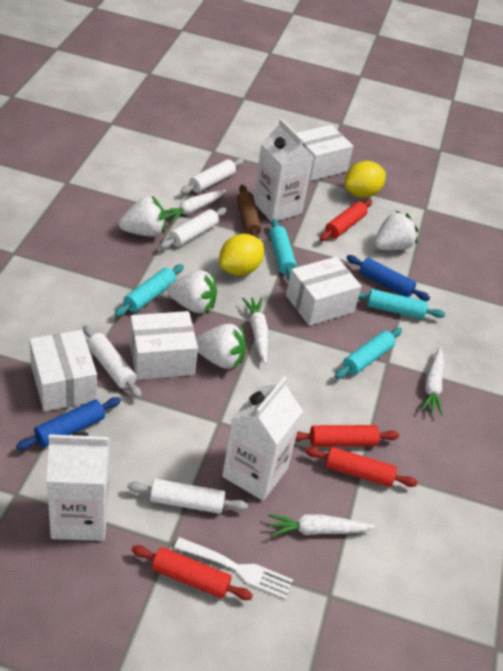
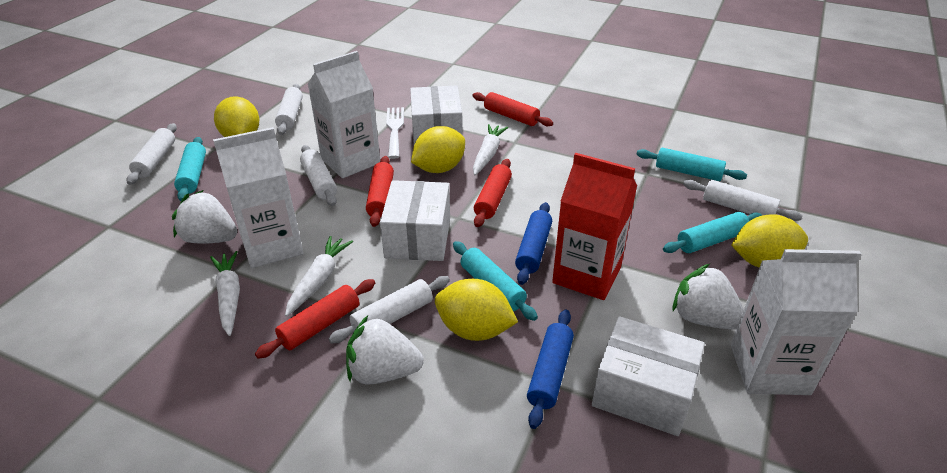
brown rolling pin: [237,185,261,239] = 1 -> none = 0
red carton: none = 0 -> [552,153,637,300] = 1
white box: [29,330,97,412] [129,311,198,380] [286,257,362,326] [297,125,353,181] = 4 -> [380,180,450,261] [410,85,463,144] [592,316,705,436] = 3
white carrot: [164,190,226,223] [242,297,268,363] [268,514,375,537] [421,347,444,416] = 4 -> [210,251,240,336] [285,236,353,317] [473,124,508,175] = 3
white rolling pin: [83,325,142,398] [127,479,248,514] [160,207,227,249] [181,158,244,194] = 4 -> [127,123,177,185] [275,84,303,135] [300,145,337,206] [328,276,450,343] [683,180,803,221] = 5
white strawberry: [119,196,165,237] [167,270,217,314] [196,324,246,369] [374,211,418,250] = 4 -> [172,190,237,244] [346,315,424,384] [673,264,744,330] = 3
yellow lemon: [219,234,264,276] [345,161,386,198] = 2 -> [214,96,259,137] [411,126,465,173] [435,279,518,341] [731,214,808,268] = 4

